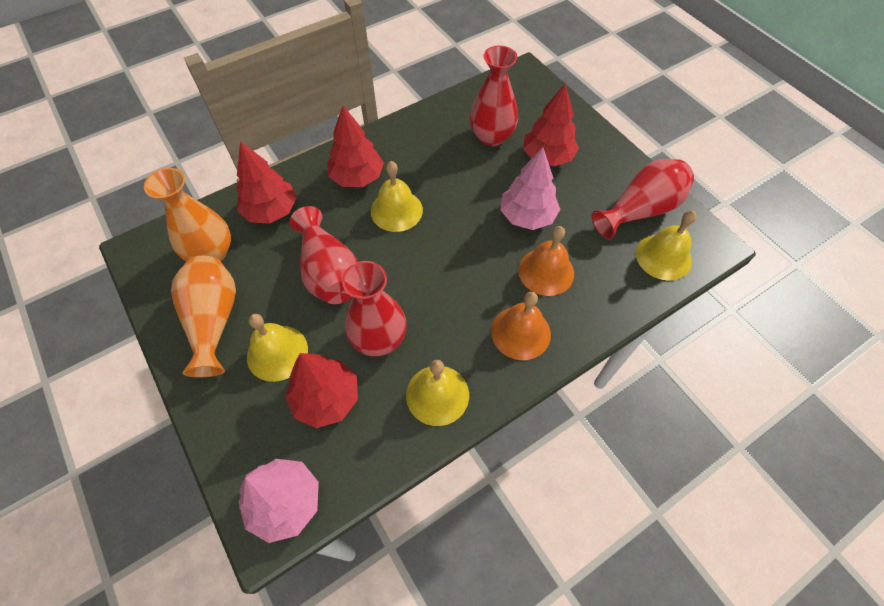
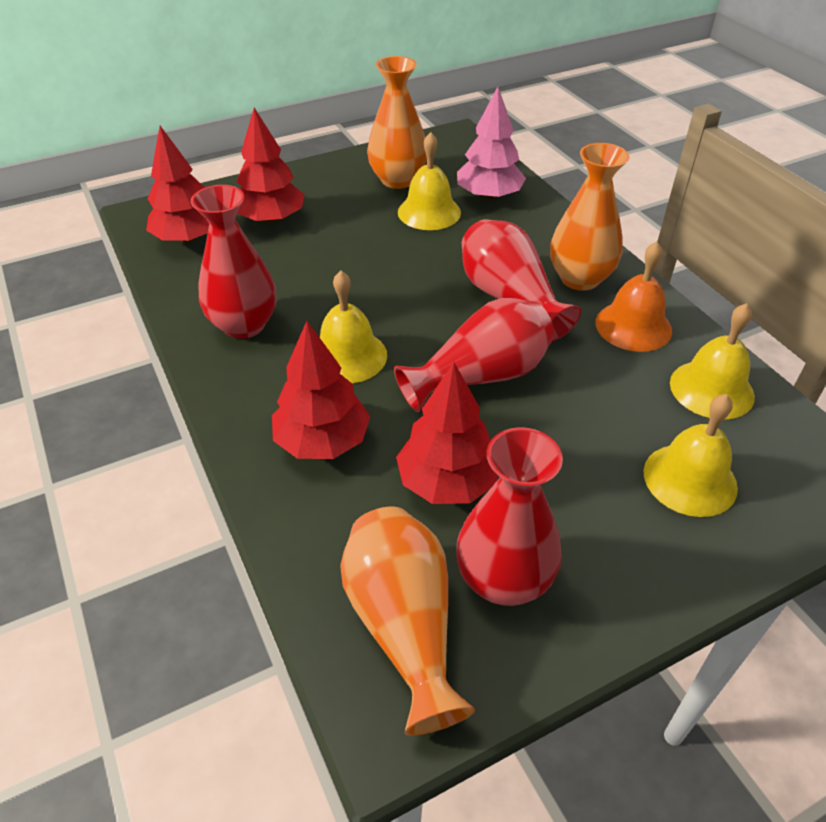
orange bell: [491,292,551,360] [518,226,574,296] = 2 -> [596,241,672,352] = 1
orange vase: [144,168,231,261] [171,256,236,377] = 2 -> [340,507,475,736] [367,56,427,189] [550,143,629,291] = 3
pink tree: [238,459,319,543] [500,147,560,230] = 2 -> [457,87,526,201] = 1

